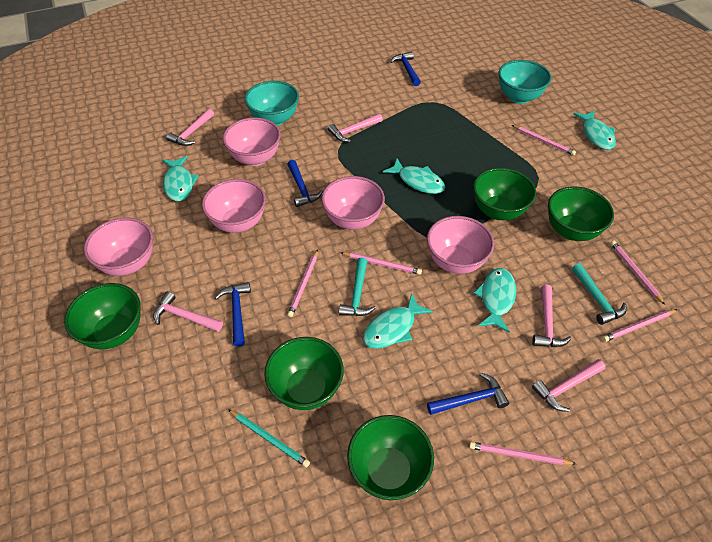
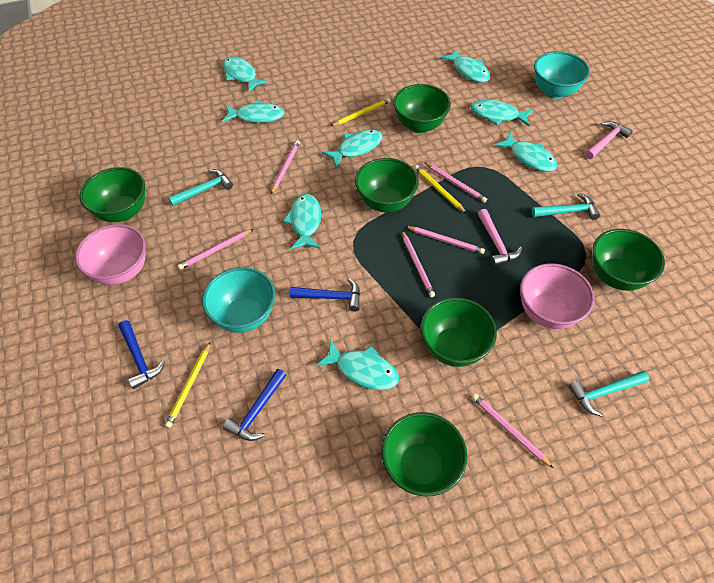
blue hammer: [215,282,251,347] [287,160,323,207] [390,52,421,86] [427,373,509,415] = 4 -> [118,320,165,389] [223,369,286,441] [290,278,360,311] = 3
green bowl: [64,283,141,349] [264,337,344,410] [347,415,434,500] [473,168,536,220] [548,186,614,241] = 5 -> [80,167,145,222] [355,158,419,212] [381,412,467,496] [393,84,451,133] [421,297,497,367] [592,229,665,291] = 6
pink bowl: [84,218,153,276] [202,179,266,233] [223,117,281,166] [321,176,385,230] [427,216,494,274] = 5 -> [75,224,146,285] [520,263,595,329] = 2
pink hammer: [153,291,223,332] [166,109,214,146] [328,113,383,142] [532,285,572,347] [532,359,606,412] = 5 -> [478,209,522,266] [585,121,633,159] = 2
turquoise fish: [162,156,199,201] [363,293,433,349] [383,159,446,194] [474,268,516,332] [573,111,616,150] = 5 -> [222,100,284,123] [223,57,268,92] [283,194,321,249] [316,339,399,390] [322,129,382,168] [440,49,490,83] [471,100,533,126] [494,133,558,172] = 8
turquoise hammer: [339,258,376,316] [572,263,627,325] = 2 -> [168,169,233,206] [531,193,600,220] [569,371,649,417] = 3
turquoise pencil: [228,409,310,467] = 1 -> none = 0
yellow pencil: none = 0 -> [165,342,210,428] [331,98,391,126] [414,165,466,213] = 3

